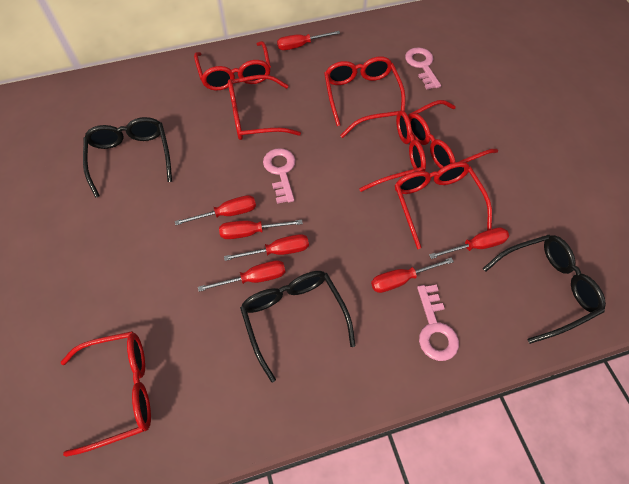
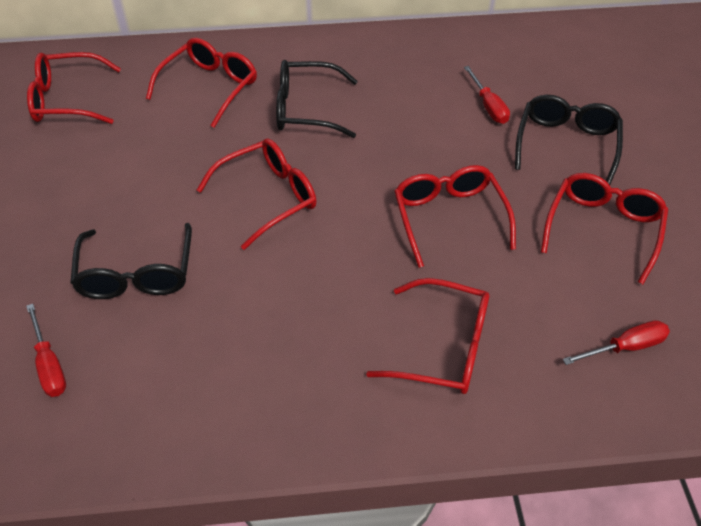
pink key: [263,148,295,204] [405,47,441,89] [417,285,459,361] = 3 -> none = 0
red glasses: [61,331,151,457] [194,41,271,90] [228,75,301,140] [324,56,406,126] [340,110,426,192] [395,162,492,249] [408,100,498,169] = 7 -> [27,52,121,124] [146,38,257,128] [197,138,316,250] [366,278,490,394] [394,165,516,268] [541,173,668,284] = 6
red screwdriver: [175,195,256,225] [198,260,285,292] [219,220,303,239] [224,234,309,261] [277,31,340,50] [371,258,454,293] [429,227,509,259] = 7 -> [26,304,66,397] [464,66,510,124] [562,320,670,365] = 3

